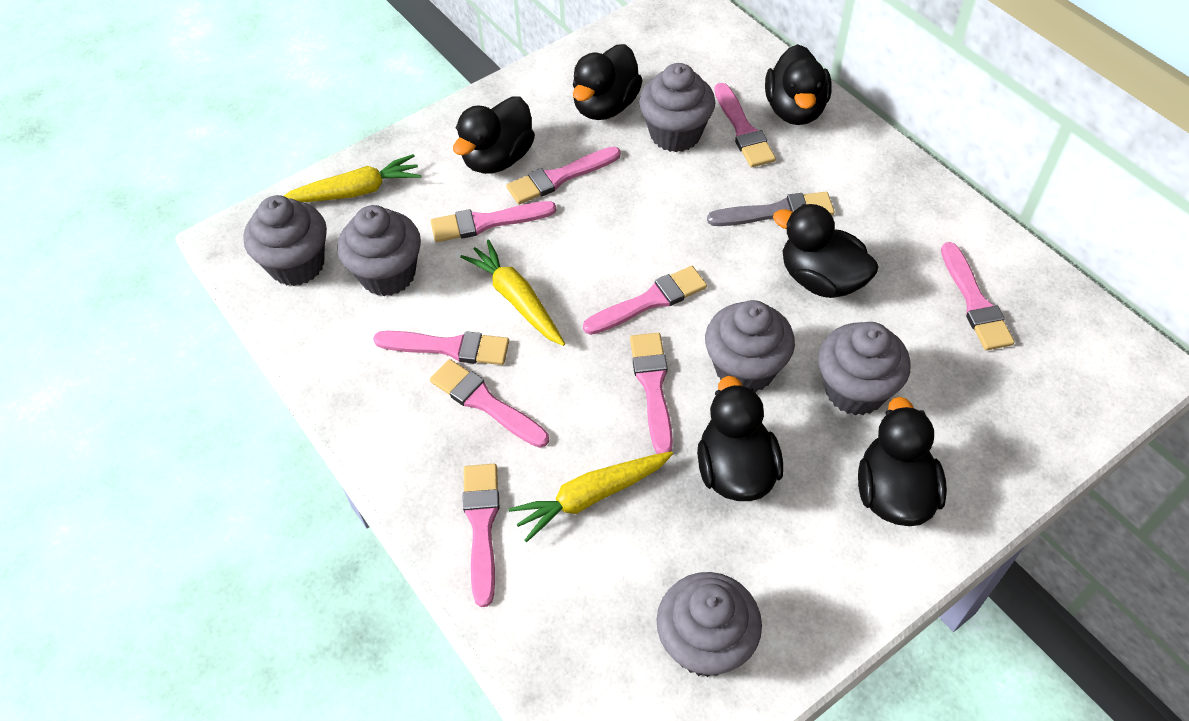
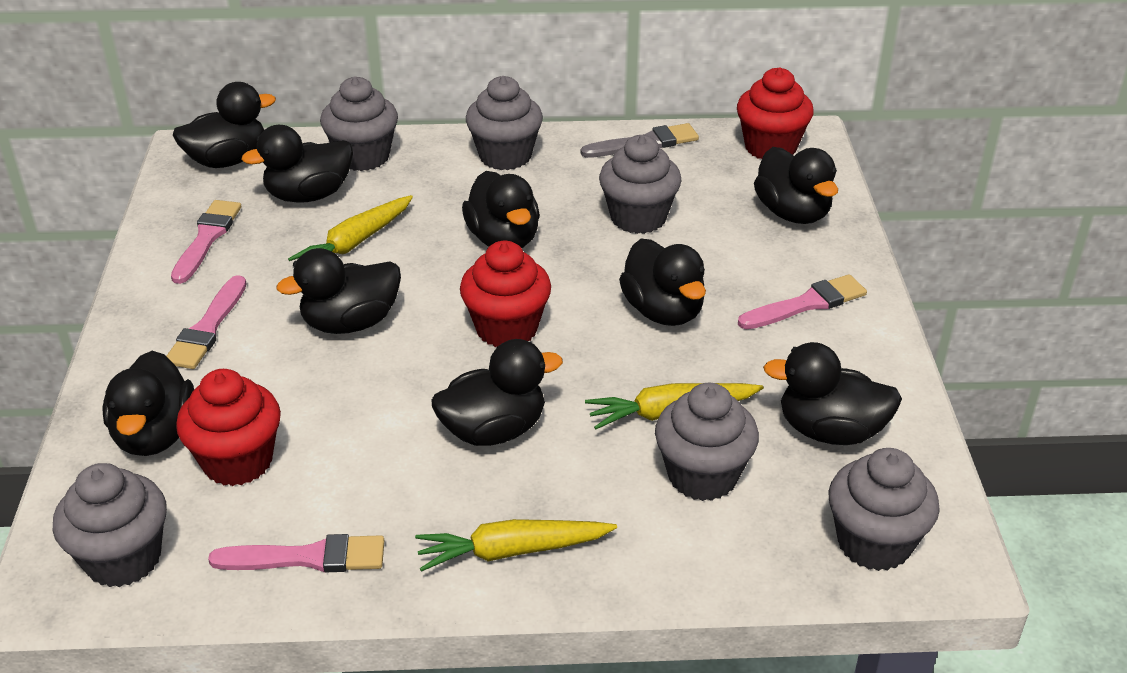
black duck: [453,97,535,174] [573,44,643,120] [697,376,783,501] [765,44,832,125] [773,204,878,298] [858,397,947,526] = 6 -> [102,351,194,456] [173,82,276,168] [242,125,353,203] [276,248,401,334] [431,339,563,446] [462,171,540,248] [619,239,706,326] [754,147,838,224] [763,342,902,445] = 9
pink brush: [373,331,509,365] [430,359,549,448] [431,201,556,242] [463,464,499,607] [506,146,621,204] [583,266,707,335] [630,333,673,454] [714,83,776,167] [941,242,1014,350] = 9 -> [166,275,247,369] [171,200,241,284] [208,534,384,572] [738,274,867,329] = 4
red cupcake: none = 0 -> [176,369,281,486] [460,241,551,347] [737,67,814,159] = 3

